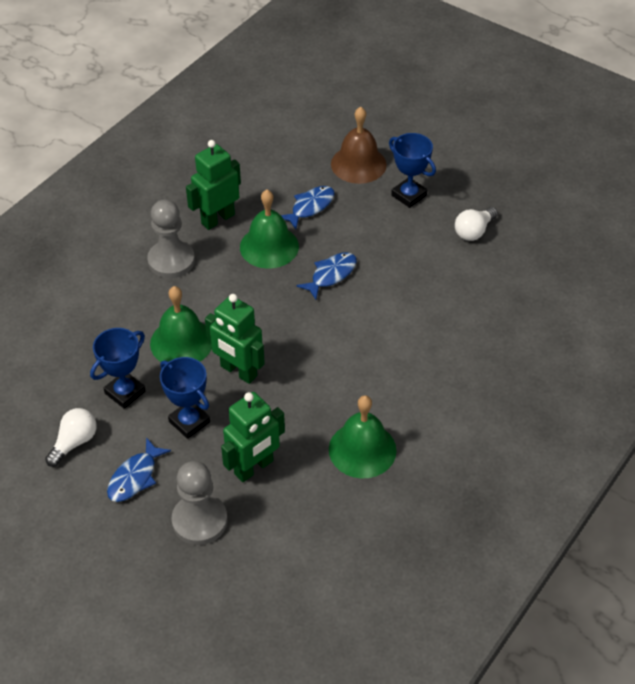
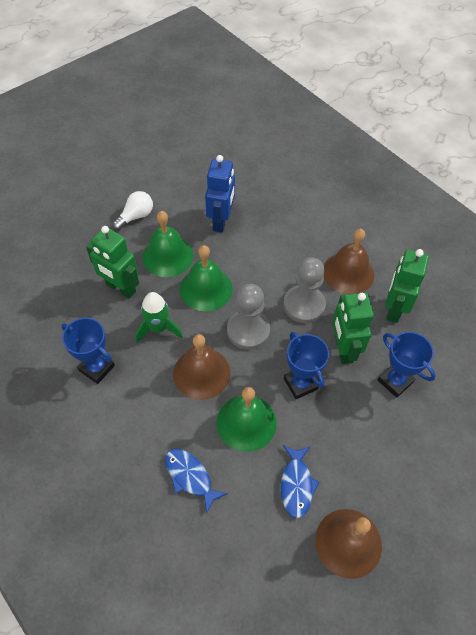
blue fish: [107,437,171,502] [281,186,334,229] [296,252,357,300] = 3 -> [165,449,228,513] [281,445,320,518] = 2
blue robot: none = 0 -> [205,155,235,232] = 1
brown bell: [331,107,387,184] = 1 -> [173,334,231,400] [315,509,382,579] [324,229,374,294] = 3
green rocket: none = 0 -> [135,292,183,343] = 1
white light bulb: [45,408,97,467] [455,207,498,241] = 2 -> [112,191,153,230] = 1

